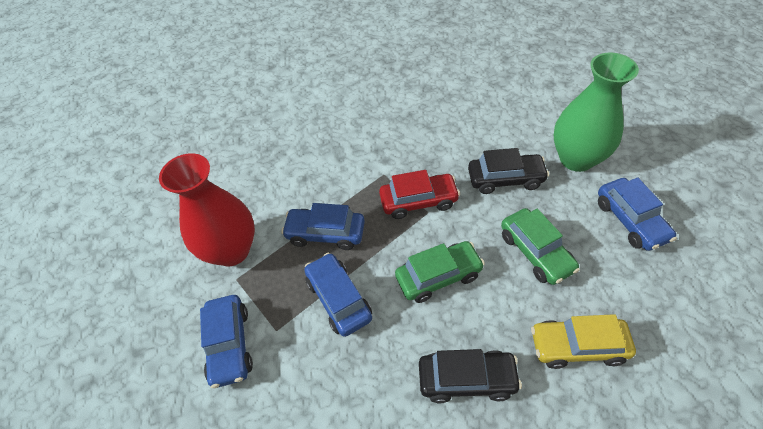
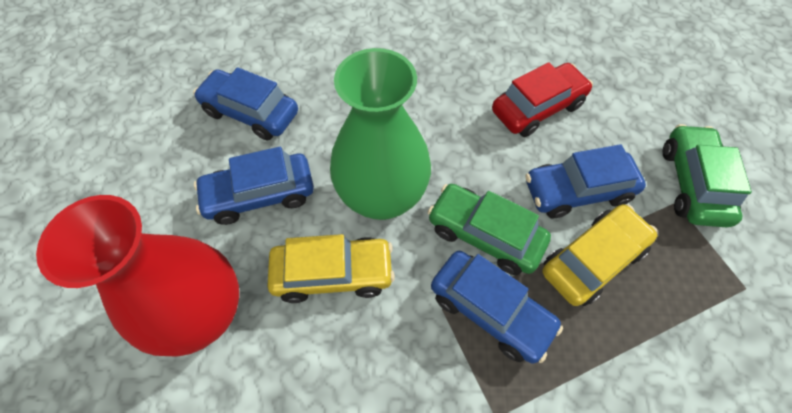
black car: [419,349,522,403] [468,148,549,194] = 2 -> none = 0
yellow car: [531,314,636,369] = 1 -> [267,234,395,303] [542,204,658,306] = 2

